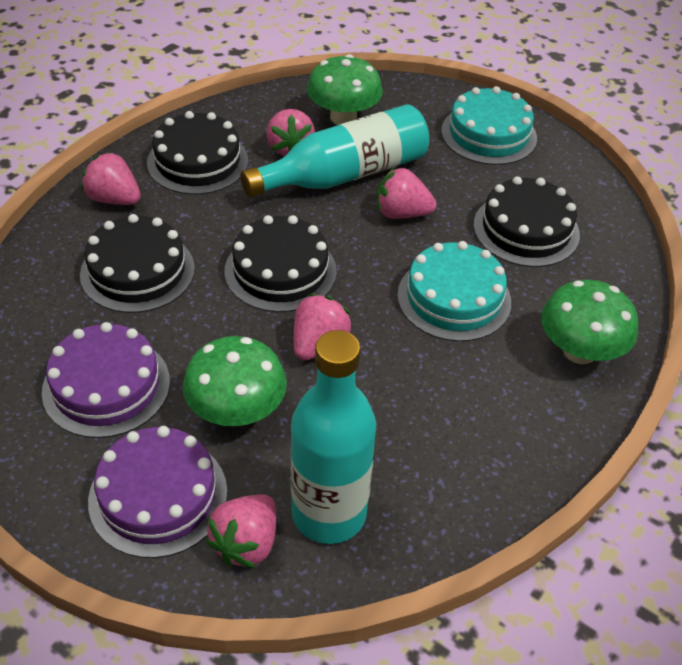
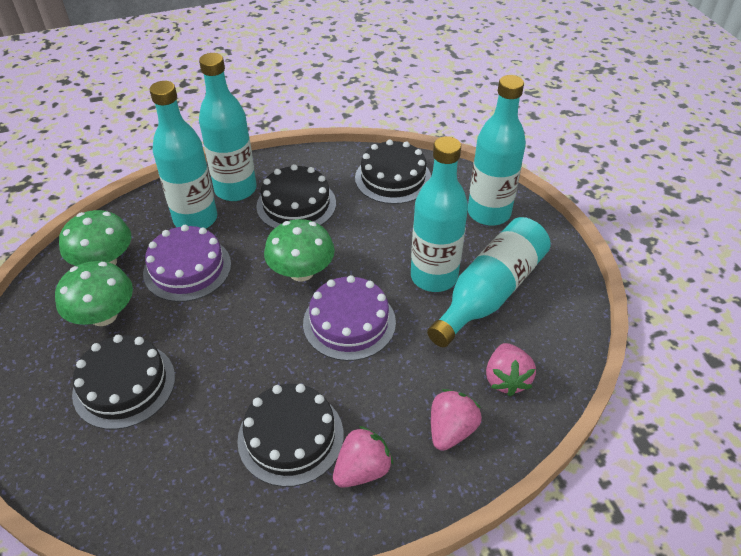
pink strawberry: [82,152,141,205] [206,495,276,568] [266,109,315,156] [294,294,352,360] [377,167,436,219] = 5 -> [333,426,393,488] [431,389,482,451] [486,343,536,396] = 3
turquoise bottle: [240,104,429,198] [290,330,376,544] = 2 -> [149,81,217,228] [199,53,257,201] [411,136,468,292] [427,217,551,347] [468,75,526,226] = 5
turquoise cake: [397,241,511,342] [441,86,537,165] = 2 -> none = 0

